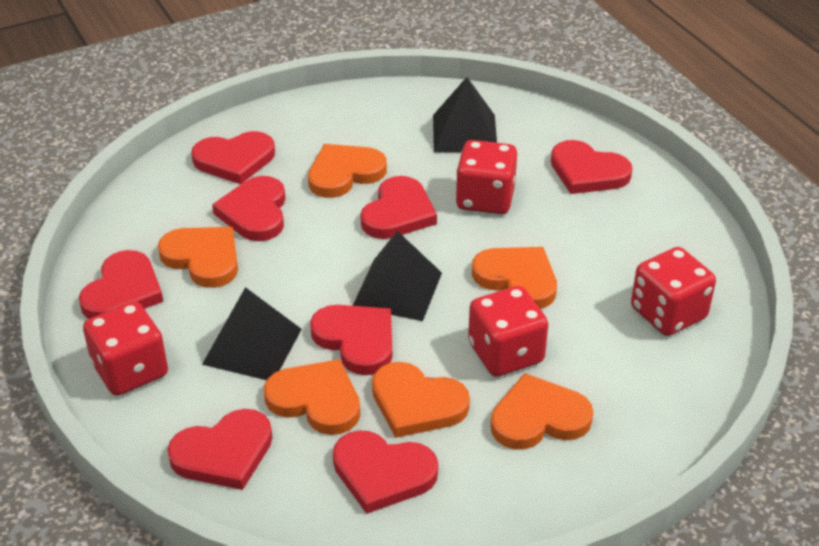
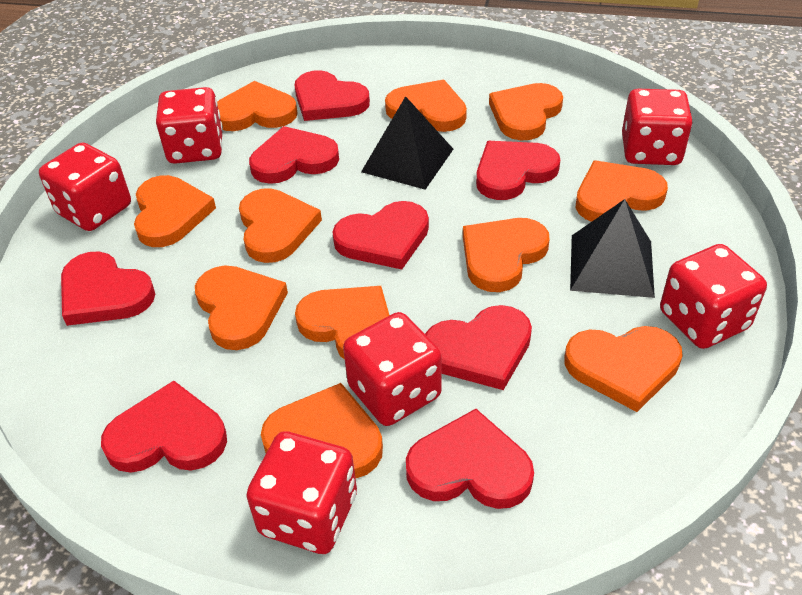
black pyramid: [202,287,302,380] [353,231,442,321] [433,77,497,152] = 3 -> [361,96,453,190] [570,199,655,298] = 2
orange heart: [158,227,238,288] [264,359,360,435] [308,144,387,198] [372,362,470,438] [472,247,557,309] [491,373,594,450] = 6 -> [134,175,216,247] [195,265,288,350] [217,81,298,131] [239,188,322,263] [261,383,383,478] [295,286,390,360] [385,80,467,132] [463,218,550,292] [489,83,563,140] [565,326,683,412] [576,160,668,222] = 11
red dice: [83,301,168,396] [456,140,517,214] [468,286,548,377] [631,247,716,336] = 4 -> [39,143,131,231] [156,87,223,164] [246,431,357,554] [343,312,442,426] [622,89,693,165] [660,244,767,349] = 6

